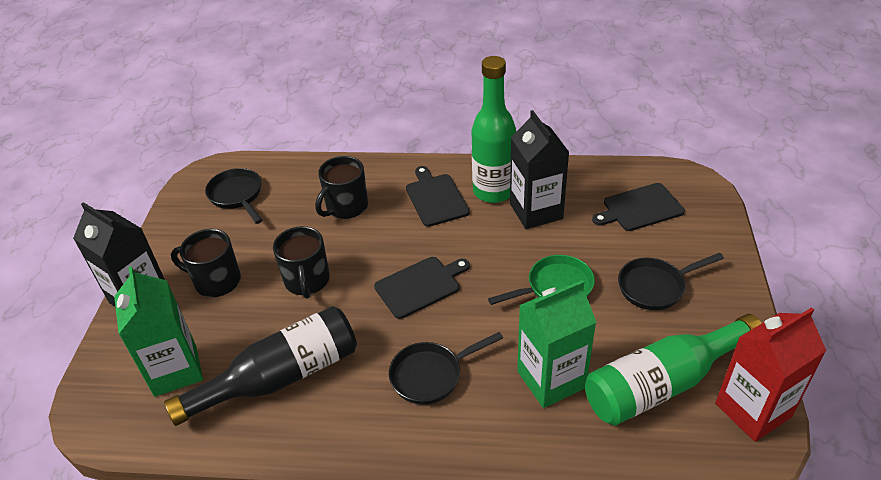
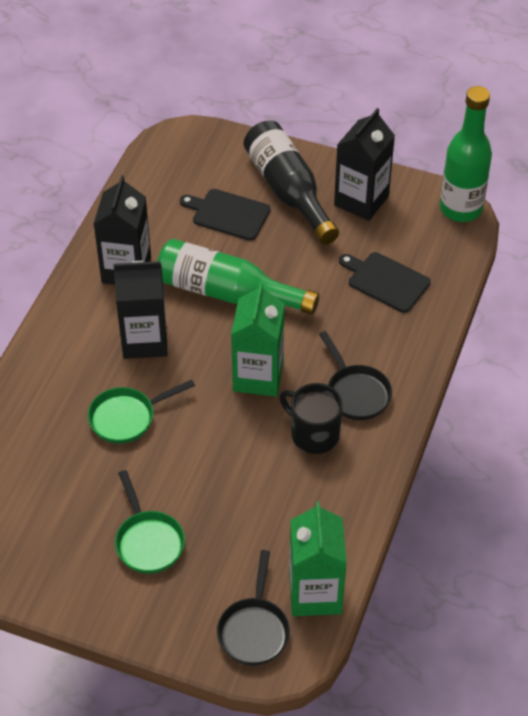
black carton: [73,202,165,307] [510,110,569,229] = 2 -> [94,175,151,285] [114,261,167,359] [334,108,395,221] = 3
black cutting board: [374,257,470,319] [406,166,470,227] [592,183,685,231] = 3 -> [180,189,271,241] [339,252,431,313] = 2
black mug: [171,229,241,297] [273,226,330,299] [315,156,368,219] = 3 -> [279,383,343,454] = 1
black pan: [205,168,262,224] [389,332,503,405] [618,253,724,310] = 3 -> [217,550,290,666] [319,331,392,420] = 2
green pan: [488,255,595,305] = 1 -> [88,380,195,444] [115,470,185,574] = 2
red carton: [715,307,826,442] = 1 -> none = 0

